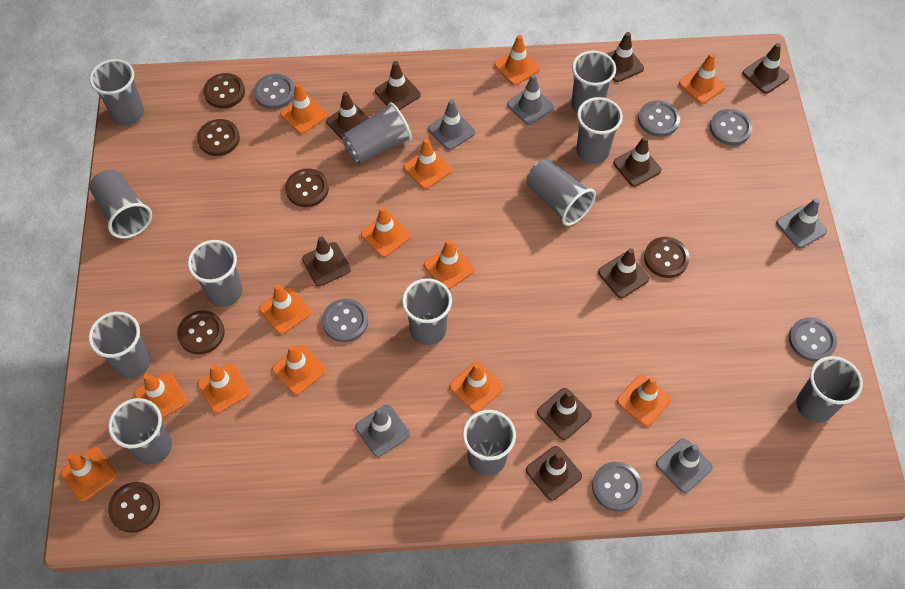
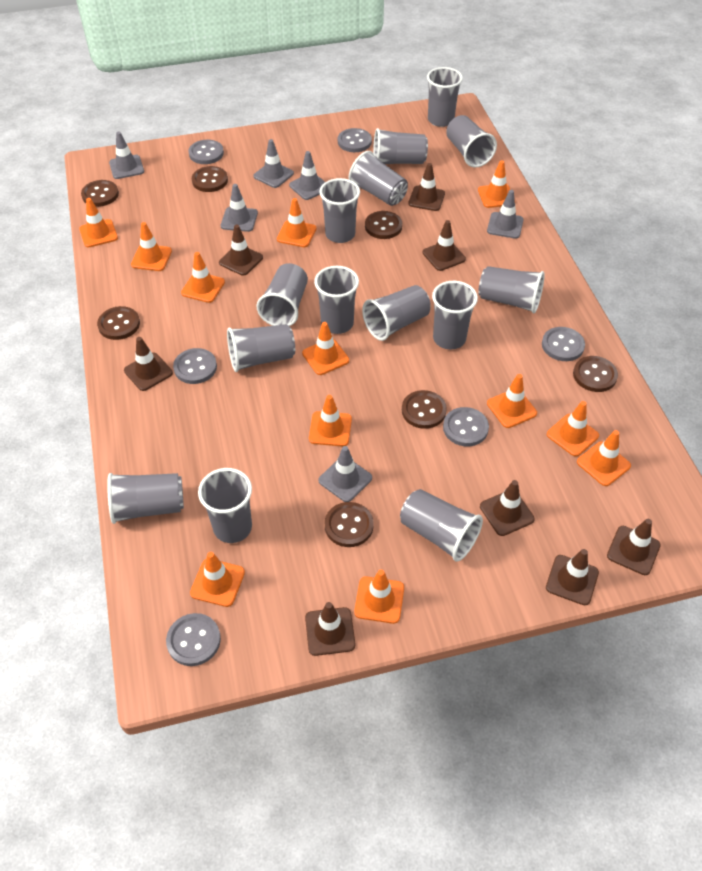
brown button: [108,482,160,533] [177,310,225,354] [197,119,240,156] [203,73,245,109] [285,168,329,207] [644,237,690,278] = 6 -> [81,180,119,207] [97,306,140,340] [192,166,228,192] [325,502,374,547] [365,211,402,239] [402,390,447,429] [573,356,618,392] = 7
brown traffic cone: [302,236,351,286] [326,92,369,139] [375,61,421,110] [526,446,582,501] [537,388,592,440] [598,248,649,298] [607,32,644,82] [613,136,661,187] [743,43,789,94] = 9 -> [124,337,173,391] [219,224,263,276] [305,602,355,656] [408,163,445,211] [423,220,466,271] [480,480,535,536] [546,549,599,605] [607,519,661,575] = 8
grey cup: [88,312,151,378] [89,59,144,125] [89,170,152,239] [108,398,172,465] [188,240,243,307] [342,102,412,164] [402,278,452,345] [463,410,516,476] [526,159,596,226] [571,51,616,113] [576,97,623,164] [796,356,863,423] = 12 -> [107,473,184,524] [198,468,252,543] [227,324,295,372] [257,263,308,326] [314,266,359,334] [319,178,360,243] [349,151,408,206] [362,285,431,341] [373,128,428,164] [400,489,483,562] [427,67,463,127] [432,281,478,349] [446,115,497,167] [478,266,545,313] = 14
grey traffic cone: [356,405,410,457] [428,99,475,150] [507,74,554,125] [656,438,713,493] [776,198,827,248] = 5 -> [109,132,144,179] [221,184,258,232] [253,139,294,188] [289,151,325,200] [318,446,372,502] [487,190,524,239] = 6
orange traffic cone: [61,447,117,502] [134,372,187,418] [198,363,250,413] [259,284,311,334] [272,345,326,395] [280,83,327,134] [361,207,411,257] [404,139,452,189] [424,240,474,289] [449,362,503,413] [494,35,540,85] [617,375,671,426] [679,53,726,104] = 13 -> [79,198,118,248] [131,222,172,271] [181,252,225,303] [190,552,245,607] [277,198,316,247] [302,322,349,375] [309,395,352,447] [354,570,404,624] [478,160,510,208] [487,374,537,428] [547,401,599,457] [577,430,631,486] = 12

